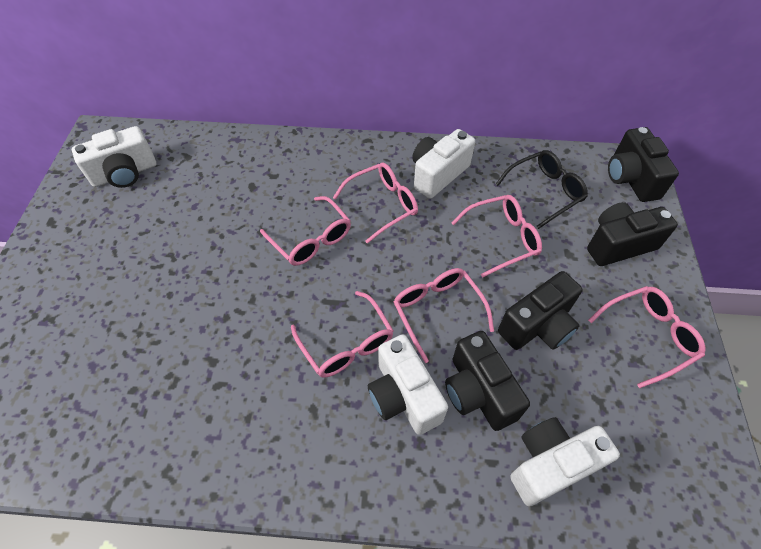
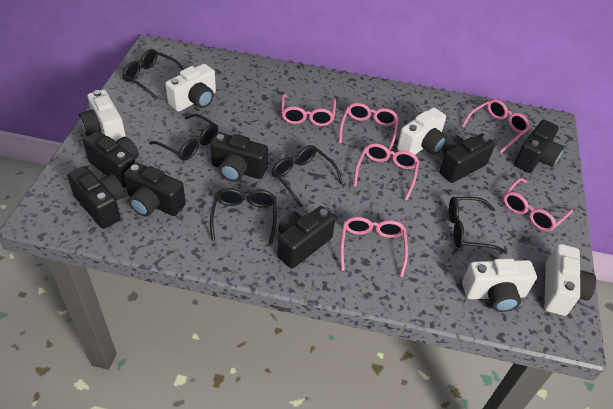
black camera: [445,331,530,431] [498,271,583,350] [587,202,678,266] [608,127,679,202] = 4 -> [67,166,125,229] [83,131,139,188] [124,162,186,216] [210,133,268,182] [278,206,335,269] [440,134,495,183] [514,120,564,173] = 7
black glasses: [495,150,588,229] = 1 -> [123,49,184,99] [149,113,218,161] [210,188,277,244] [272,145,343,208] [449,197,507,254] = 5
white camera: [72,126,156,188] [368,335,448,435] [412,129,475,199] [510,417,620,506] = 4 -> [79,90,126,141] [165,64,216,112] [397,107,447,155] [462,258,537,312] [544,244,596,316] = 5

